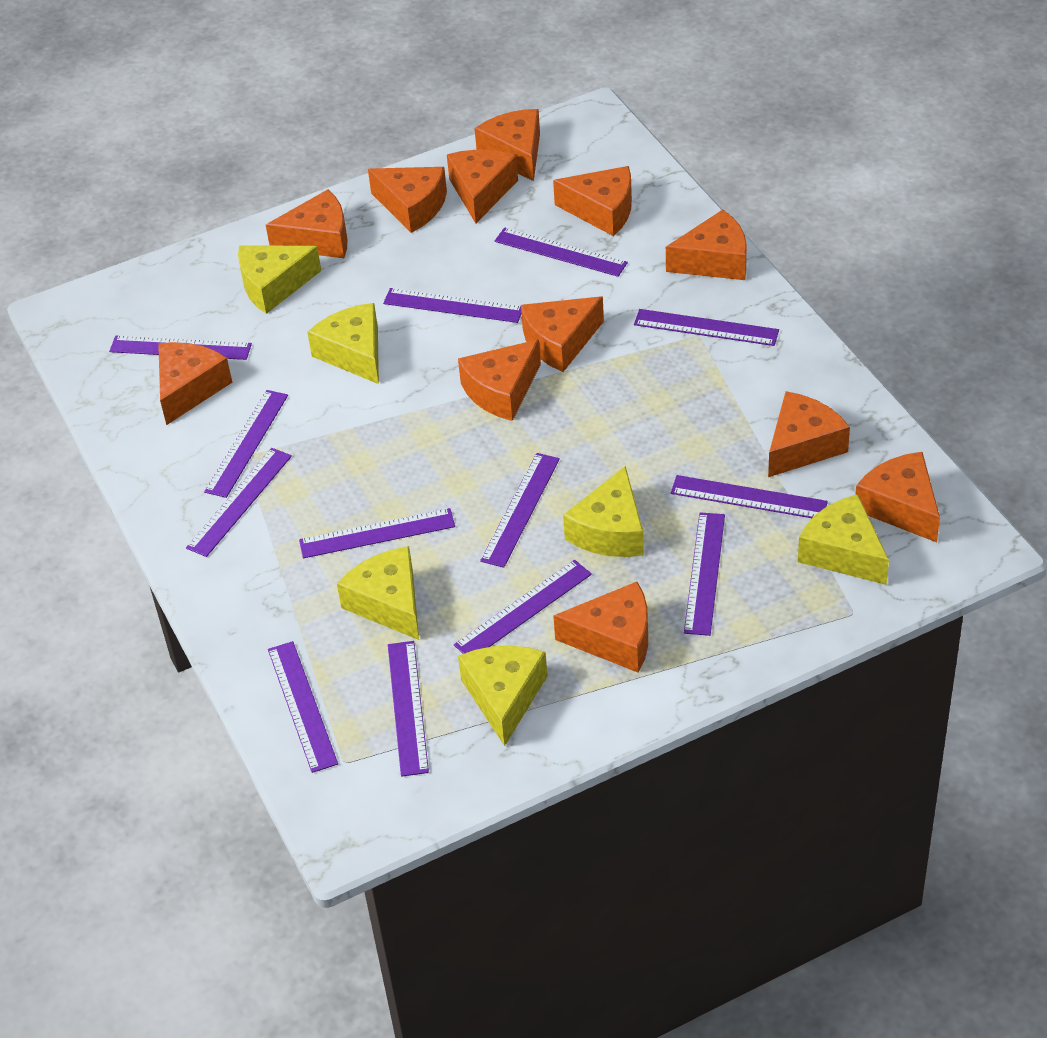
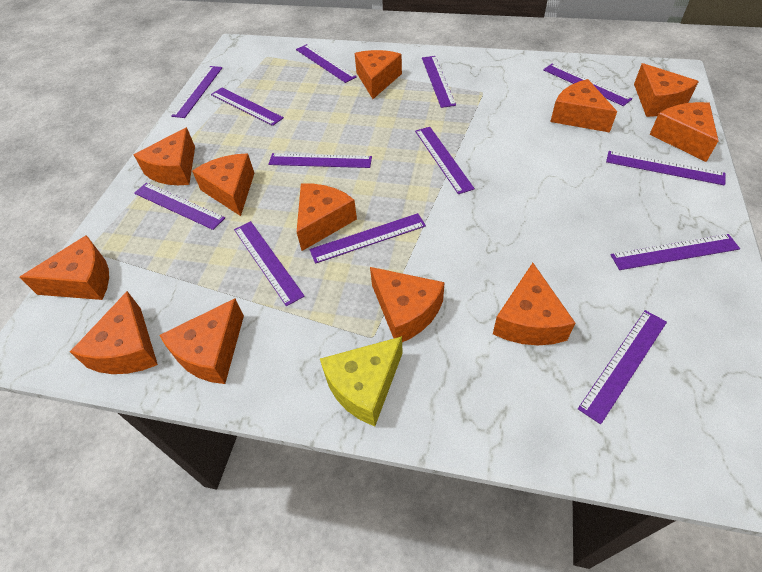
yellow cheese: [238,245,321,314] [307,303,379,384] [337,546,419,640] [458,646,548,746] [563,466,644,557] [798,494,889,585] = 6 -> [320,336,403,426] = 1

